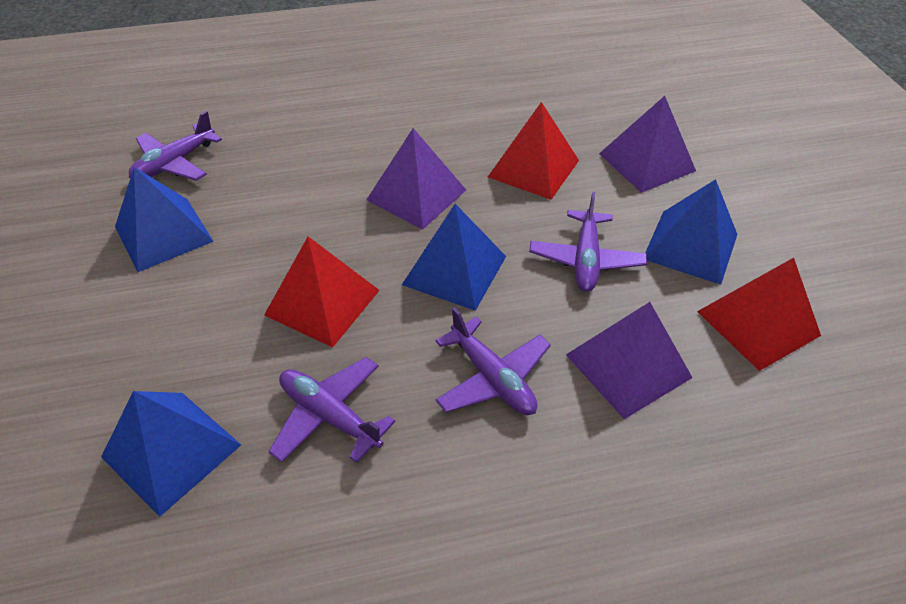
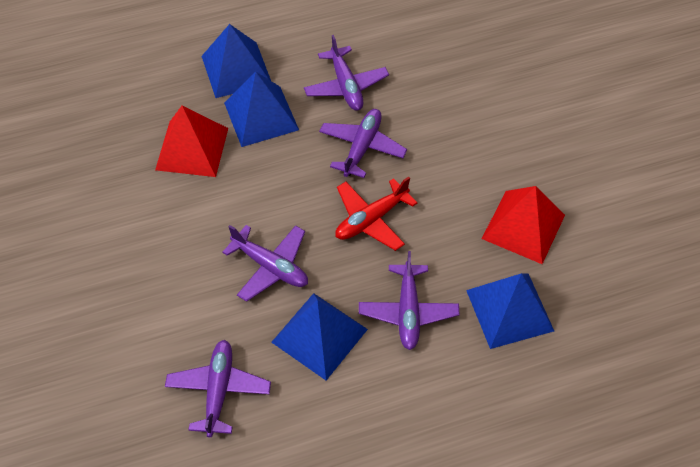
purple plane: [129,111,222,181] [268,357,395,463] [435,307,551,415] [529,192,647,292] = 4 -> [165,340,271,437] [222,225,308,302] [304,35,389,111] [319,109,407,178] [359,251,460,350] = 5
purple pyramid: [366,128,466,230] [566,302,693,419] [599,96,696,193] = 3 -> none = 0
red plane: none = 0 -> [335,177,417,251] = 1
red pyramid: [264,237,380,347] [488,102,579,200] [697,258,821,371] = 3 -> [155,105,228,177] [482,186,565,264] = 2

